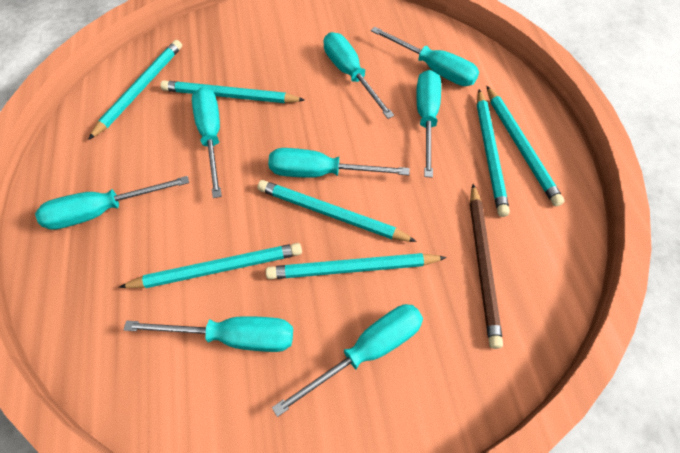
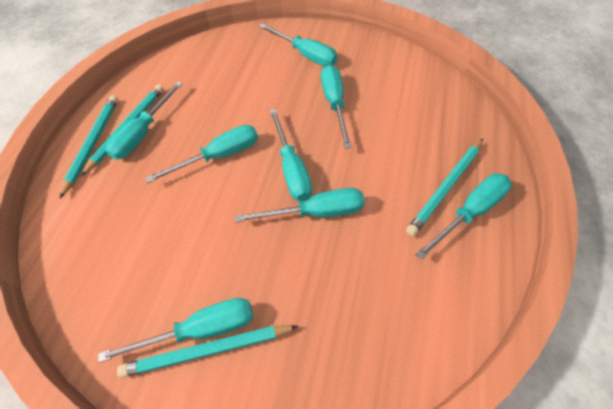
brown pencil: [470,184,503,349] = 1 -> none = 0
turquoise pencil: [88,40,182,140] [119,243,302,288] [160,80,304,103] [257,180,417,242] [266,253,447,279] [477,89,510,217] [487,86,565,206] = 7 -> [60,95,118,198] [81,84,164,176] [117,325,298,378] [406,139,483,236] = 4

